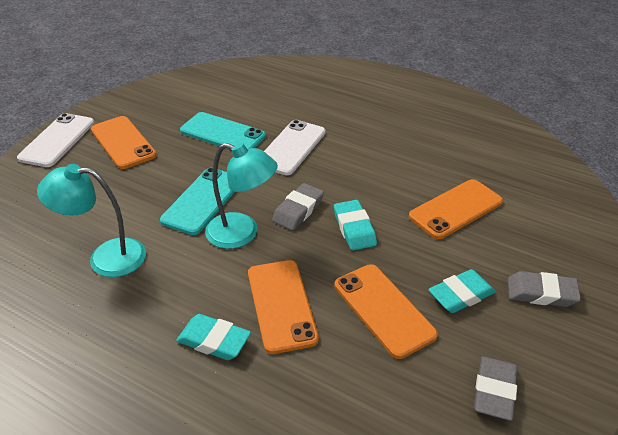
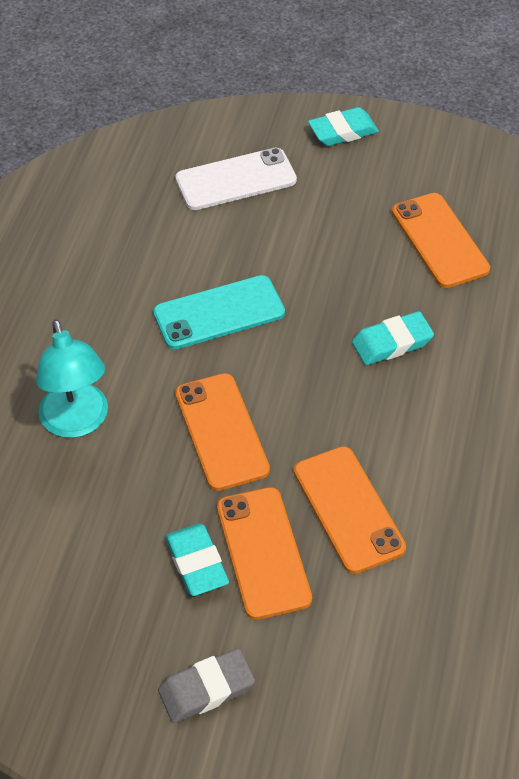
grey eraser: [272,183,324,230] [474,356,518,421] [508,271,581,307] = 3 -> [158,648,255,723] = 1
turquoise lamp: [37,164,146,277] [205,143,278,249] = 2 -> [36,319,108,438] = 1
turquoise phone: [160,168,235,235] [180,112,266,149] = 2 -> [153,275,285,350] = 1
white phone: [17,113,94,167] [264,120,326,175] = 2 -> [175,148,297,210] = 1

